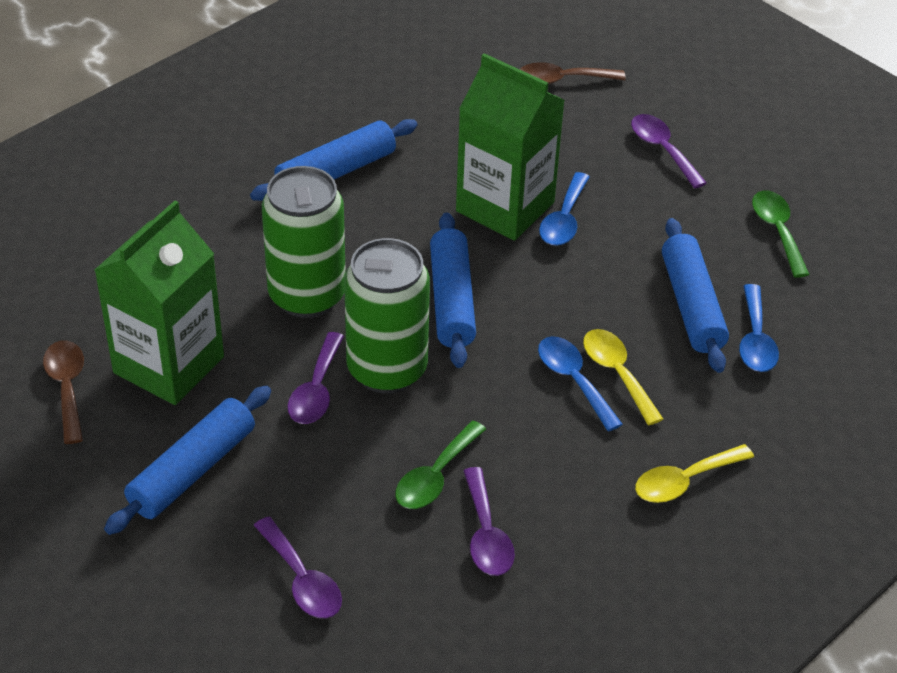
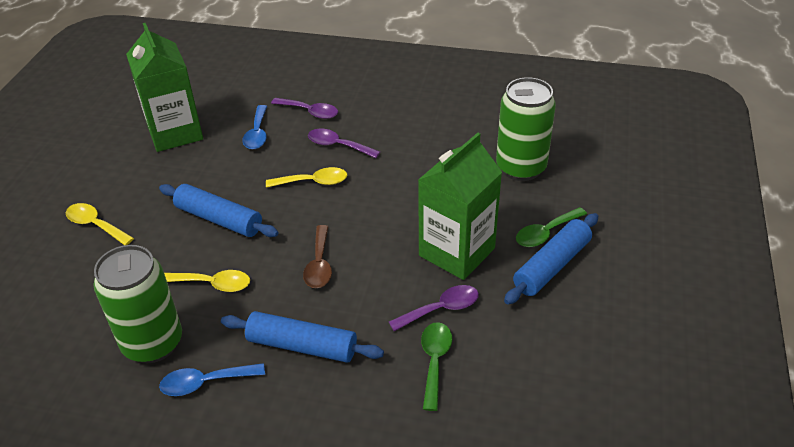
blue rolling pin: [104,386,271,535] [250,119,418,201] [430,212,476,368] [662,218,729,373] = 4 -> [159,184,278,237] [221,311,384,363] [504,213,598,304] = 3
blue spoon: [538,336,623,431] [539,172,590,246] [739,284,779,372] = 3 -> [159,363,265,396] [242,105,267,149] = 2
brown spoon: [43,340,84,444] [520,62,626,84] = 2 -> [303,225,332,288] = 1
purple spoon: [254,517,342,618] [287,332,344,424] [464,467,515,576] [631,114,707,188] = 4 -> [271,98,338,119] [308,128,380,158] [389,285,479,331] = 3
yellow spoon: [583,329,663,425] [635,444,754,503] = 2 -> [66,203,134,245] [164,270,250,292] [266,167,348,188] = 3

